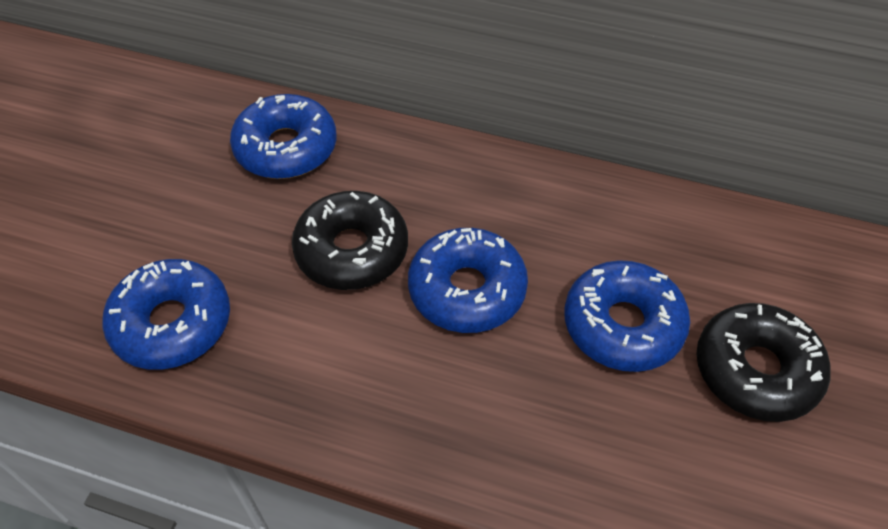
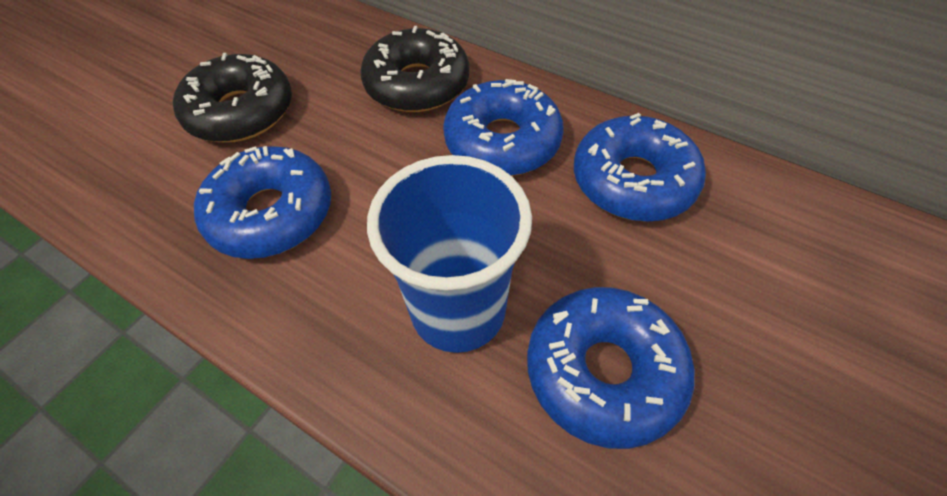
blue cup: none = 0 -> [367,155,532,353] = 1

